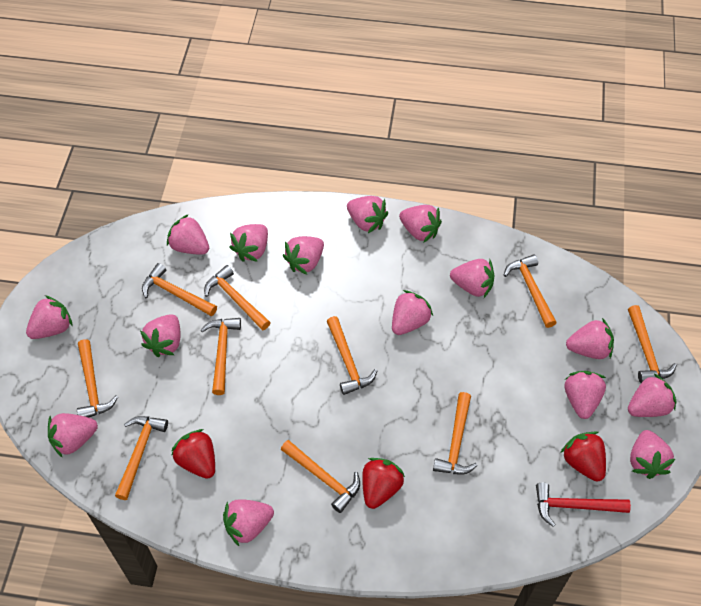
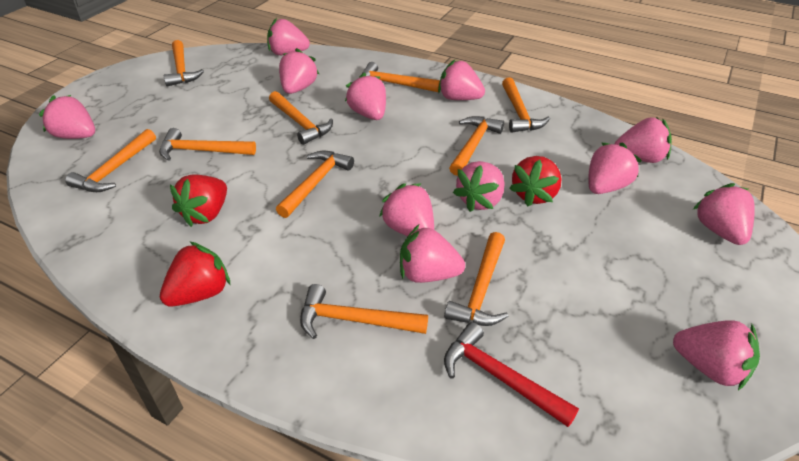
pink strawberry: [26,295,73,339] [48,413,98,458] [140,314,180,357] [167,214,209,255] [223,499,274,546] [229,224,268,262] [283,236,324,275] [347,196,388,233] [392,290,433,335] [399,205,442,242] [450,259,494,298] [565,371,606,419] [566,318,614,359] [628,374,676,417] [630,430,675,479] = 15 -> [39,95,95,139] [267,18,310,55] [279,48,319,94] [345,73,386,120] [379,183,434,236] [400,225,465,283] [438,60,485,100] [453,161,504,212] [588,142,642,194] [615,117,672,163] [673,320,760,390] [693,183,755,245] = 12

